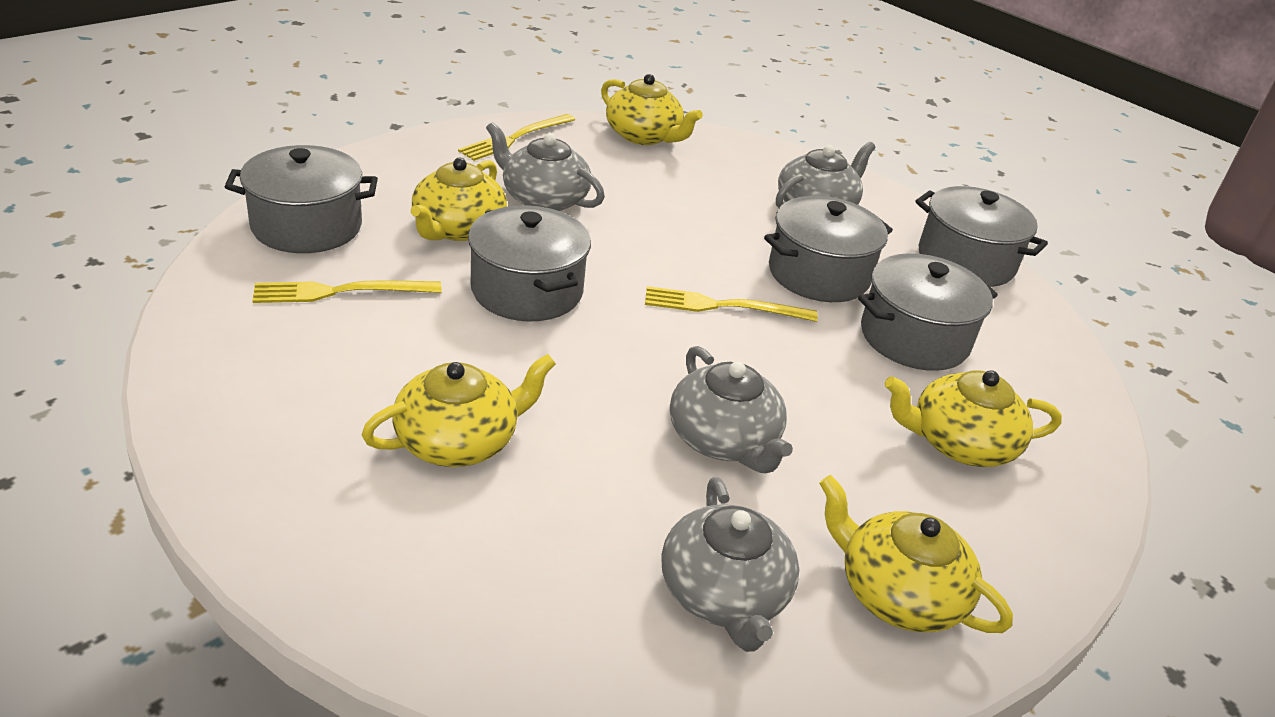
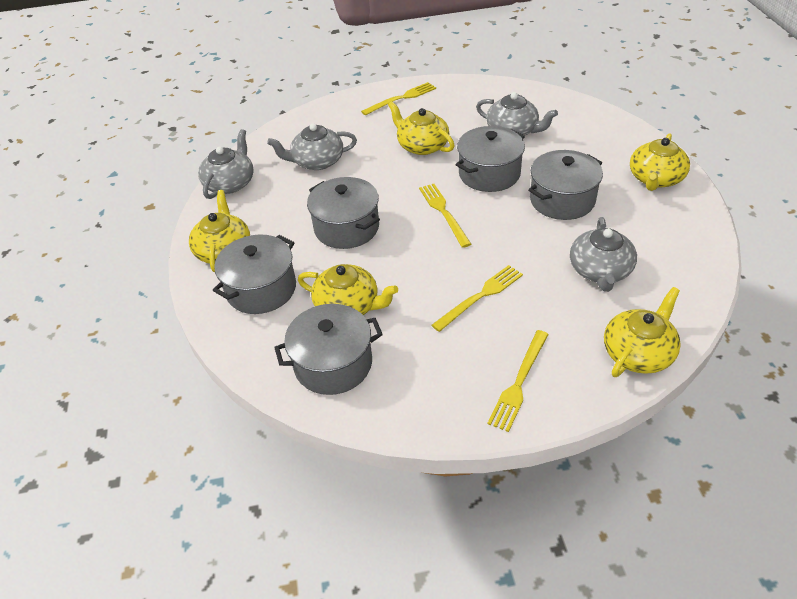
yellow fork: [252,280,442,303] [458,114,575,161] [645,286,818,322] = 3 -> [361,82,436,115] [419,184,471,248] [432,265,523,332] [488,330,549,432] = 4

